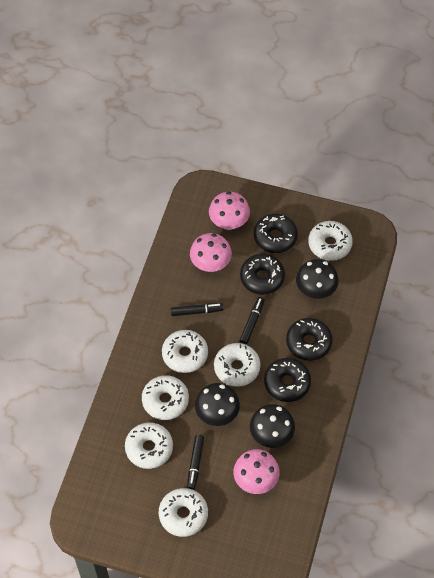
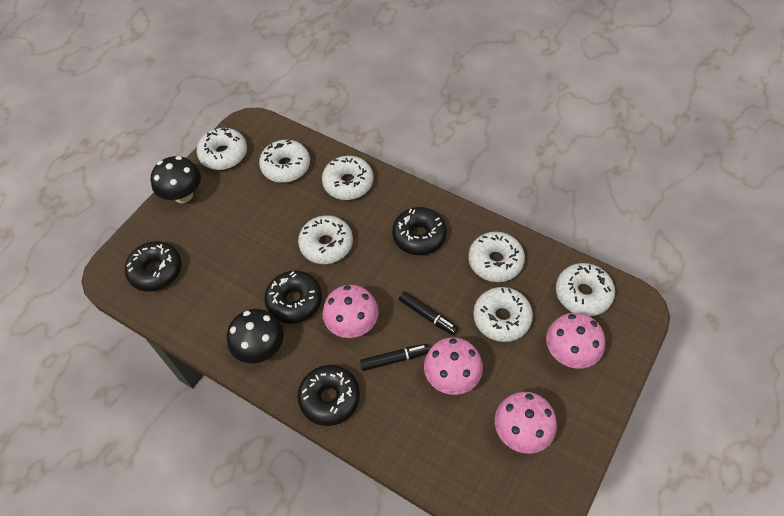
black marker: [171,303,224,316] [187,435,204,490] [239,297,265,344] = 3 -> [360,344,429,371] [399,291,458,335] = 2
black mushroom: [195,383,240,426] [250,404,295,448] [296,259,339,299] = 3 -> [151,156,201,203] [227,309,284,364] = 2
pink mushroom: [190,233,232,272] [209,191,250,230] [233,449,280,494] = 3 -> [322,285,378,338] [424,337,483,395] [495,392,557,454] [546,313,605,369] = 4
white donut: [125,422,173,469] [142,375,189,420] [159,488,208,537] [162,330,208,373] [214,343,261,387] [308,221,353,261] = 6 -> [197,128,247,170] [259,140,310,183] [298,215,353,264] [322,156,373,200] [468,232,525,282] [473,287,533,342] [556,263,615,316] = 7

